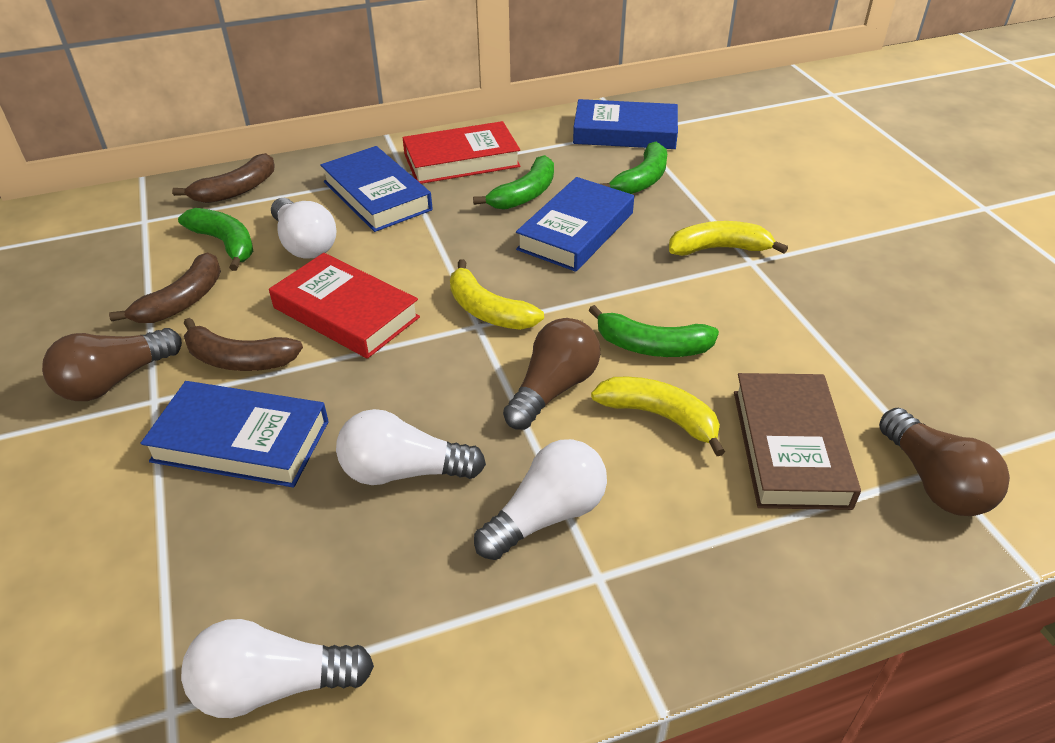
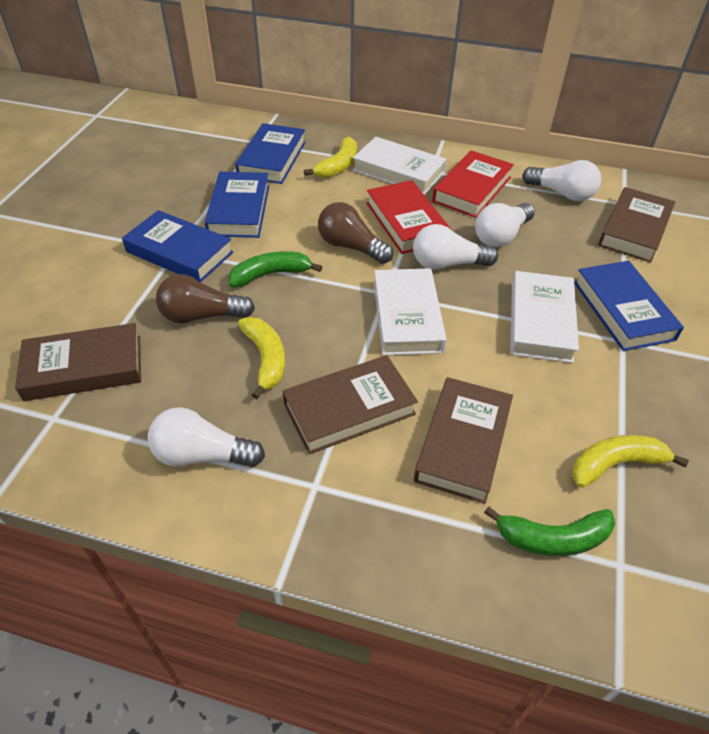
brown banana: [109,252,221,323] [172,153,275,203] [184,318,303,371] = 3 -> none = 0
brown book: [734,373,861,510] = 1 -> [15,323,141,401] [282,355,418,454] [414,377,513,504] [598,187,675,263] = 4
brown light bulb: [42,328,182,401] [503,318,600,430] [879,408,1010,516] = 3 -> [156,274,255,323] [318,202,393,264] = 2
green banana: [178,208,253,271] [473,155,554,210] [589,305,719,357] [601,142,667,194] = 4 -> [228,251,322,287] [484,506,616,556] = 2
white book: none = 0 -> [353,137,447,195] [374,268,447,355] [510,271,579,363] = 3

